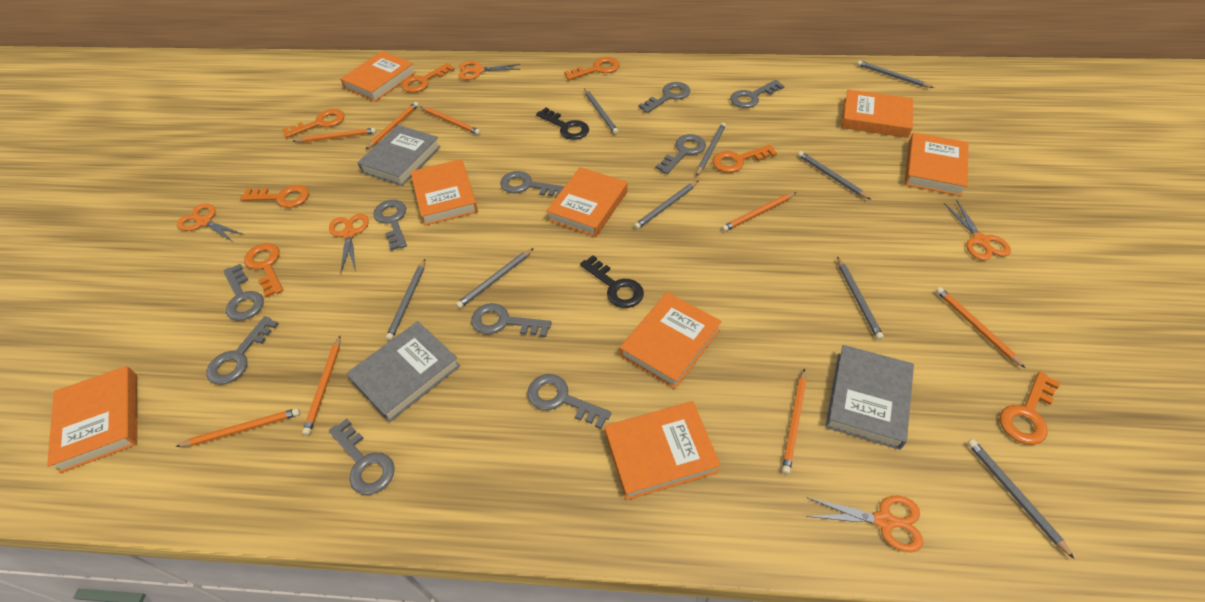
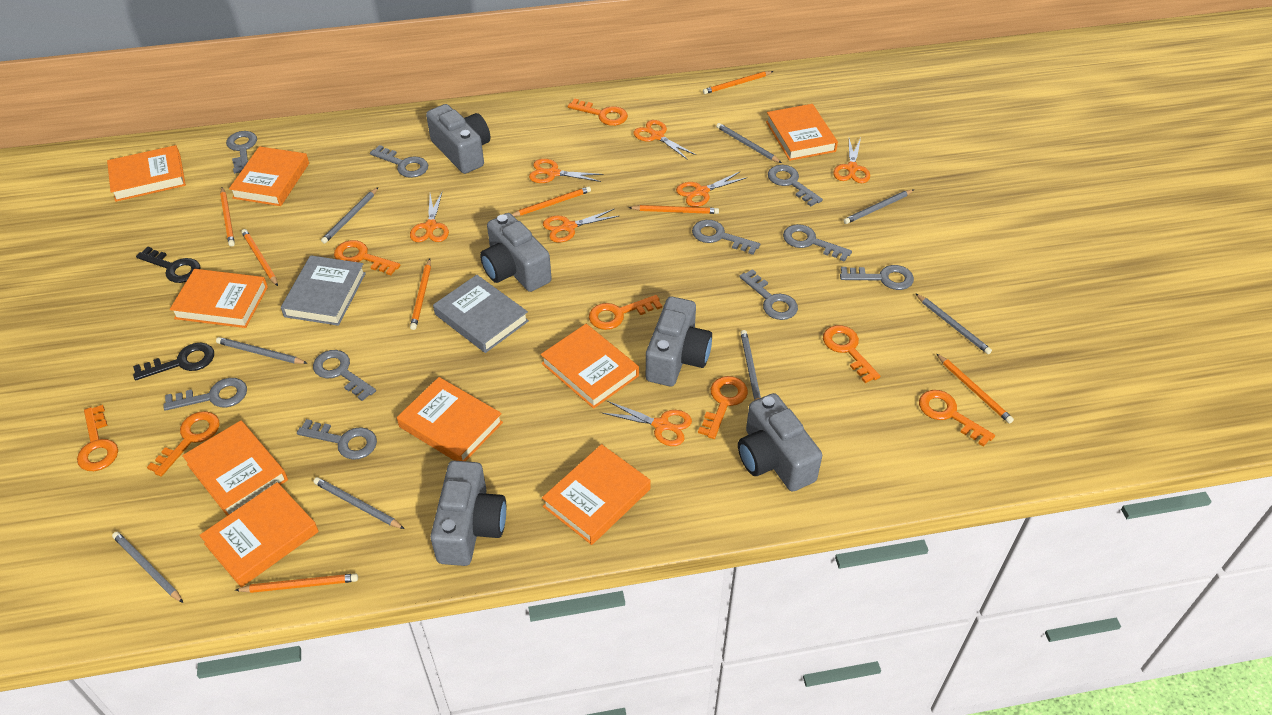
grey book: [346,321,460,422] [358,125,441,186] [826,345,914,450] = 3 -> [281,255,366,326] [433,275,529,353] = 2
grey camera: none = 0 -> [426,104,490,174] [430,461,506,566] [480,213,552,292] [646,297,712,386] [738,393,822,492] = 5
grey pencil: [386,259,425,341] [456,248,534,308] [584,89,619,134] [634,181,698,229] [696,123,726,176] [798,151,871,200] [837,256,884,340] [857,60,934,88] [967,439,1074,559] = 9 -> [112,532,183,603] [216,337,308,364] [313,477,405,529] [321,187,378,244] [716,123,782,163] [741,330,761,401] [843,189,914,224] [915,293,992,354] = 8
orange book: [47,366,137,473] [340,51,416,102] [410,159,478,226] [546,167,628,237] [604,401,721,500] [620,292,722,389] [841,89,913,138] [904,133,968,196] = 8 -> [107,145,186,202] [170,269,268,328] [182,420,288,516] [199,482,319,587] [229,146,309,206] [397,377,503,461] [541,324,639,409] [542,444,651,545] [766,104,838,161] = 9
orange key: [240,185,309,208] [244,243,283,298] [282,109,345,138] [401,63,455,93] [564,57,619,80] [712,145,777,173] [1000,371,1060,445] = 7 -> [77,405,118,471] [147,411,219,477] [334,240,401,275] [568,98,628,126] [589,295,662,330] [698,376,748,439] [823,325,881,383] [919,390,995,447] = 8
orange scissors: [177,203,245,243] [329,214,369,272] [459,61,520,80] [806,496,923,552] [944,200,1011,261] = 5 -> [410,192,449,242] [529,159,603,183] [543,209,619,243] [602,401,692,446] [633,120,696,160] [676,171,748,207] [833,138,870,183] = 7

